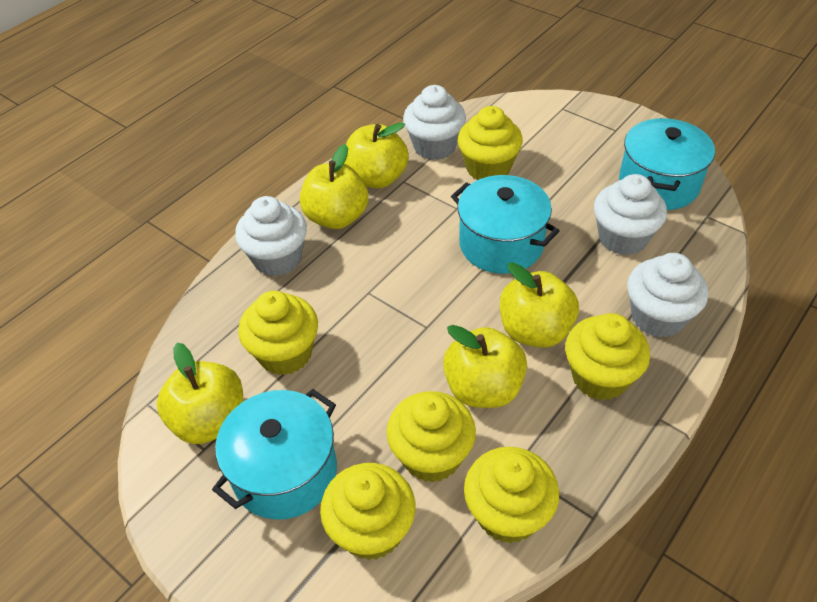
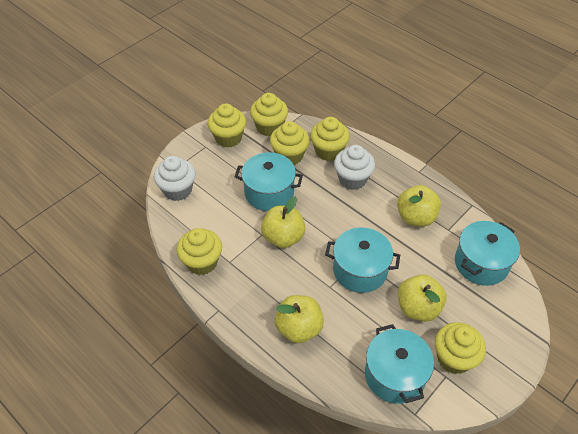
turquoise pot: [212,389,337,520] [451,175,559,274] [619,118,715,210] = 3 -> [235,152,303,211] [325,227,400,293] [365,324,434,404] [455,221,520,286] = 4
white cupcake: [235,196,307,276] [403,85,466,160] [594,174,667,255] [627,253,708,338] = 4 -> [154,156,196,201] [334,145,375,190] = 2
yellow apple: [157,343,243,444] [300,144,368,229] [344,123,409,188] [443,325,527,408] [500,262,579,348] = 5 -> [261,196,306,248] [275,295,324,343] [397,185,441,227] [398,274,447,322] = 4

